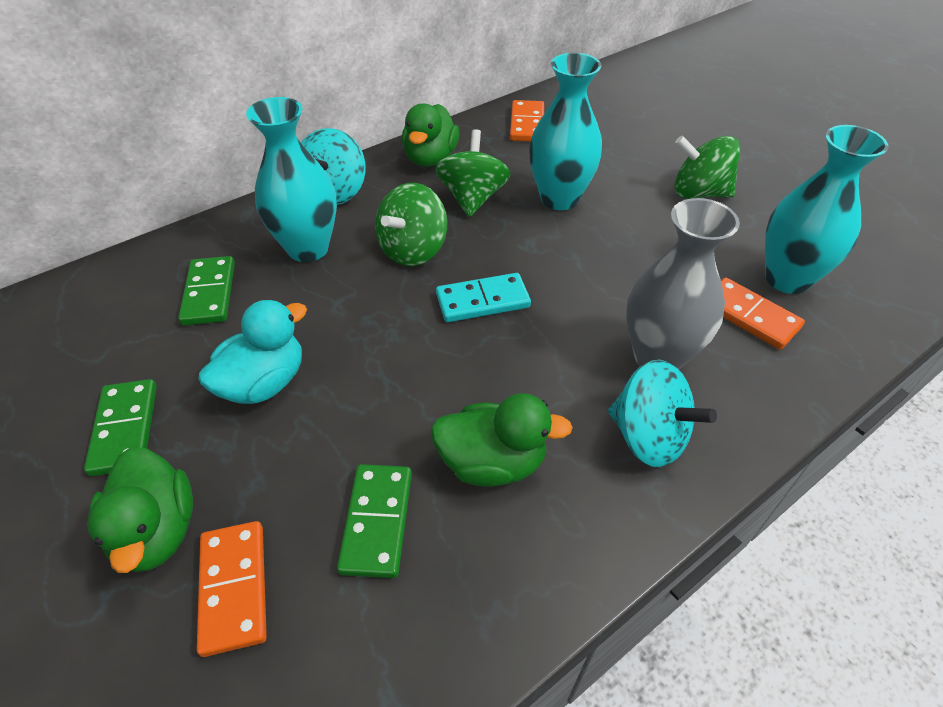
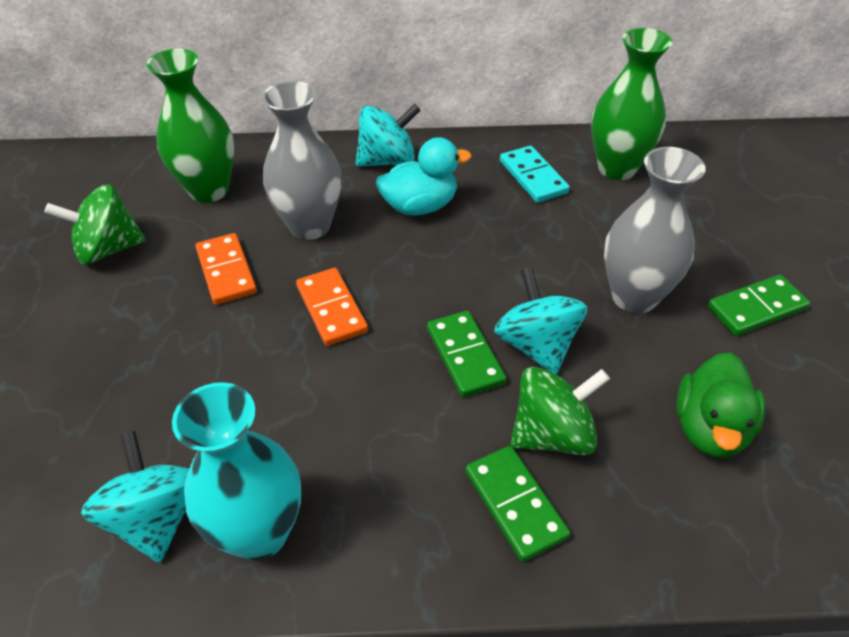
green duck: [87,447,193,573] [402,104,459,166] [430,393,573,487] = 3 -> [676,353,765,458] = 1
green spinning top: [375,183,447,266] [435,129,511,217] [674,136,741,199] = 3 -> [45,184,146,264] [511,367,610,456] = 2
green vase: none = 0 -> [147,48,234,203] [591,28,672,180] = 2
grey vase: [626,198,740,369] = 1 -> [262,81,342,240] [604,147,706,314] = 2
orange domino: [197,521,267,657] [510,100,544,142] [721,277,805,350] = 3 -> [195,233,257,305] [296,268,368,346] = 2
turquoise spinning top: [301,128,366,205] [608,360,717,467] = 2 -> [81,431,189,562] [356,104,421,167] [494,267,587,374] = 3
turquoise vase: [246,97,337,262] [529,53,602,210] [765,125,888,294] = 3 -> [172,382,301,561] = 1

